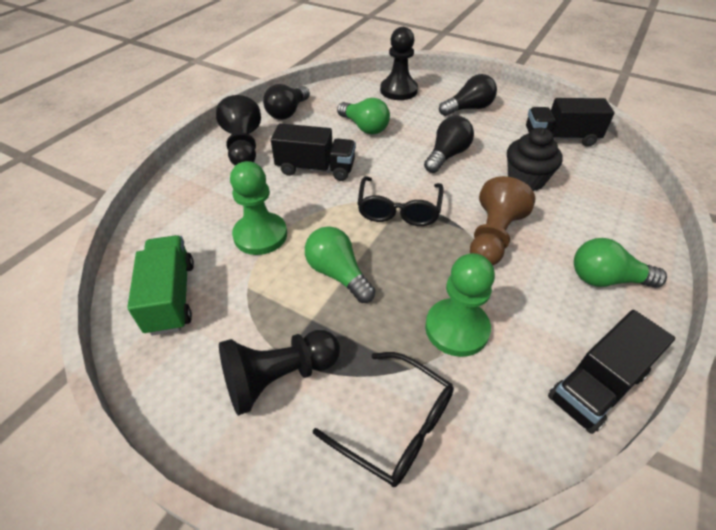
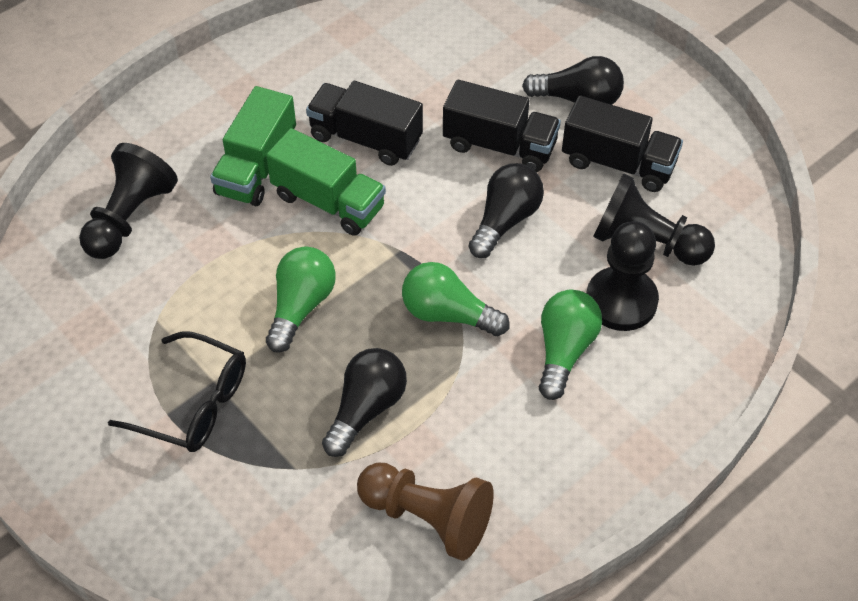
black cupcake: [507,128,563,191] = 1 -> none = 0
black glasses: [313,352,454,487] [357,176,443,226] = 2 -> [108,331,246,452] = 1
green pawn: [230,161,287,255] [425,253,495,357] = 2 -> none = 0
green truck: [127,235,194,336] = 1 -> [210,86,296,206] [266,128,386,236] = 2

